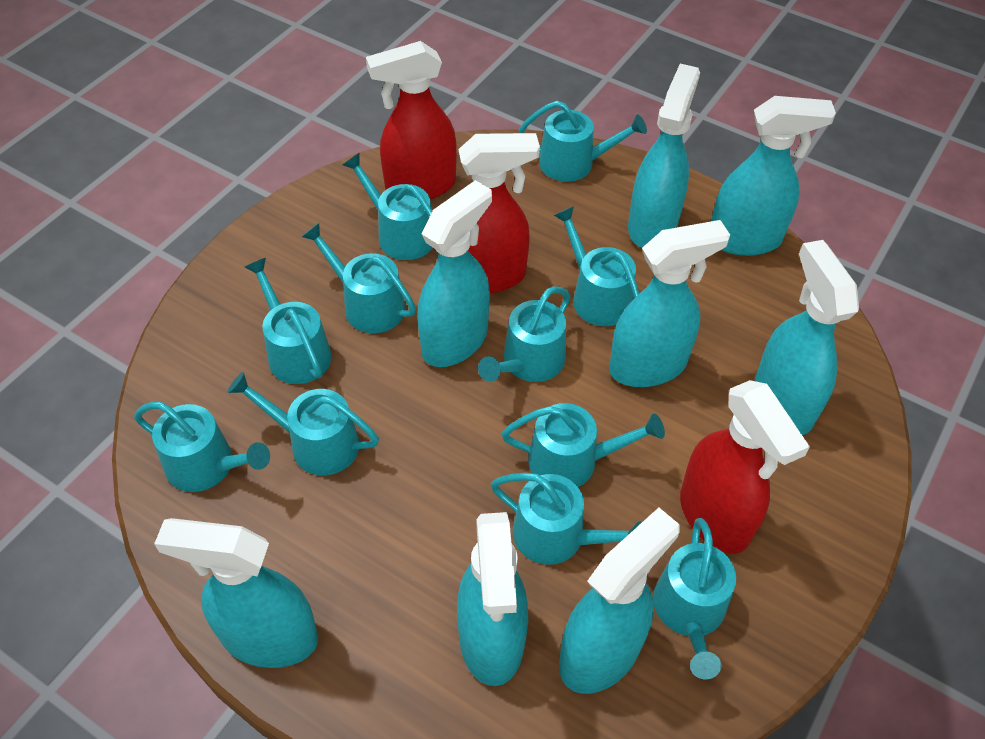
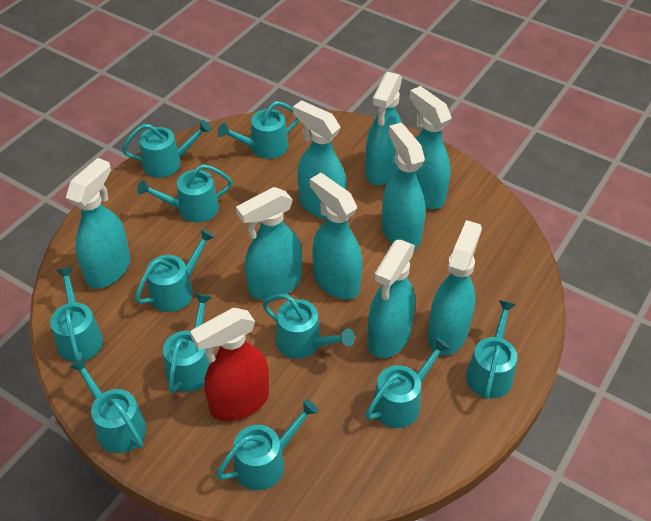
red spray bottle: [366,41,457,199] [458,133,540,293] [680,380,810,554] = 3 -> [190,308,269,421] = 1
turquoise spray bottle: [154,518,318,668] [417,180,492,367] [457,512,528,686] [559,508,680,694] [609,220,730,387] [628,63,700,248] [711,96,836,256] [754,240,859,435] = 8 -> [66,158,130,289] [236,187,302,300] [293,100,347,220] [310,173,362,300] [365,72,402,185] [367,240,415,358] [382,123,426,250] [410,86,451,209] [428,220,482,355] = 9

